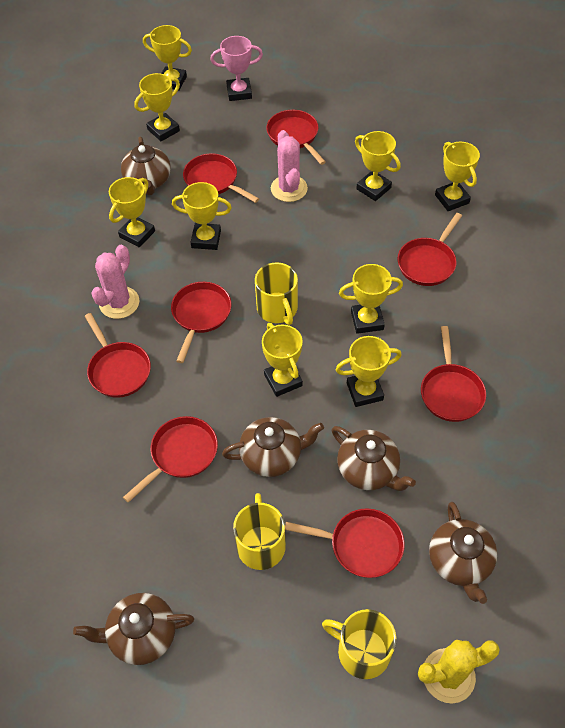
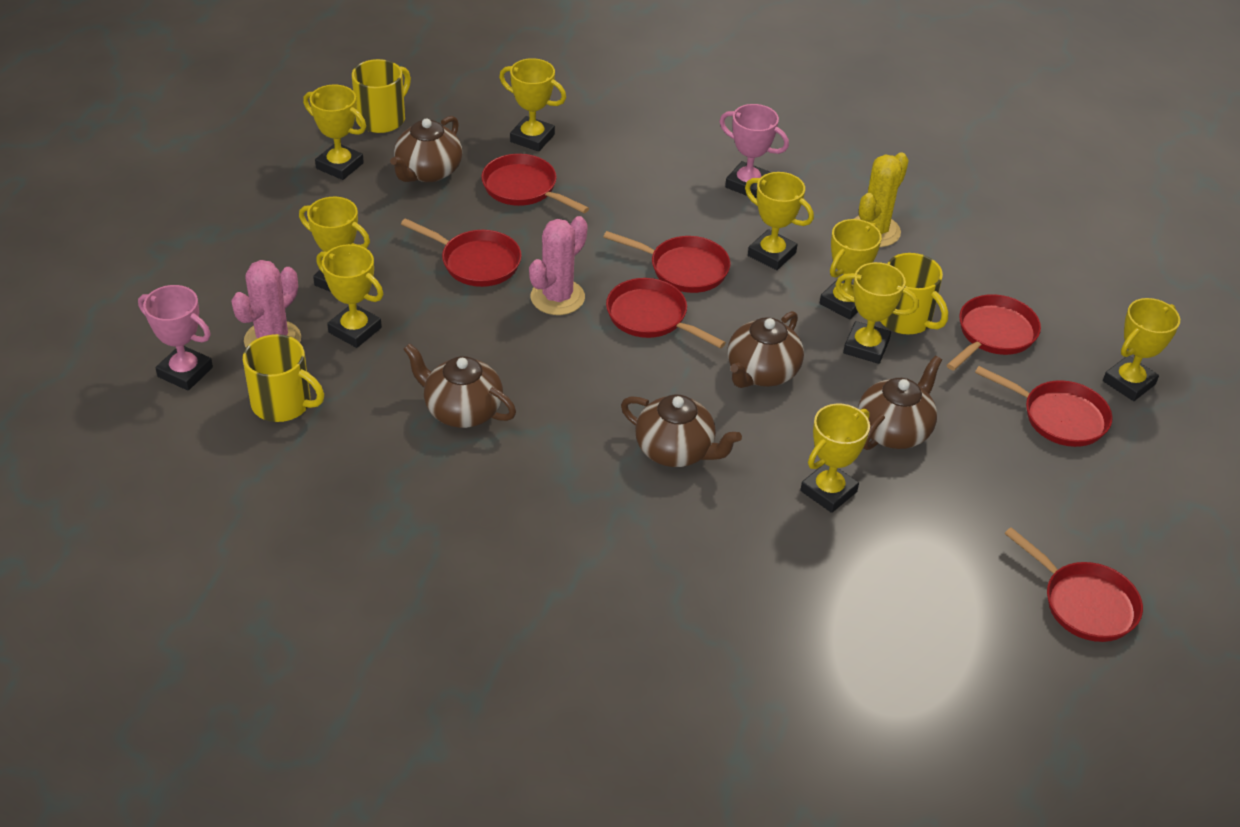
pink trophy: [210,36,263,101] = 1 -> [138,285,213,391] [719,104,789,198] = 2
red pan: [84,313,151,398] [123,416,218,503] [171,282,231,363] [183,153,259,203] [266,110,326,165] [285,509,405,578] [398,213,462,286] [421,326,486,422] = 8 -> [401,218,522,287] [481,154,589,213] [603,231,731,293] [606,278,726,348] [947,294,1041,371] [975,366,1113,447] [1005,527,1143,642] = 7

